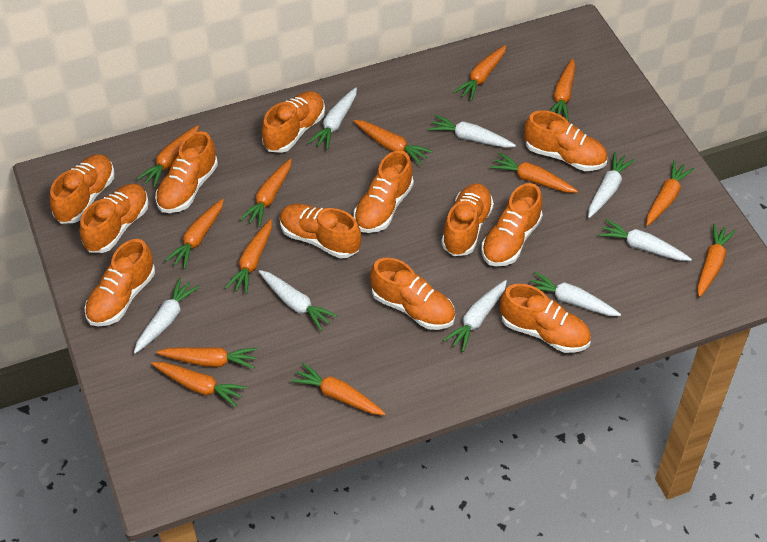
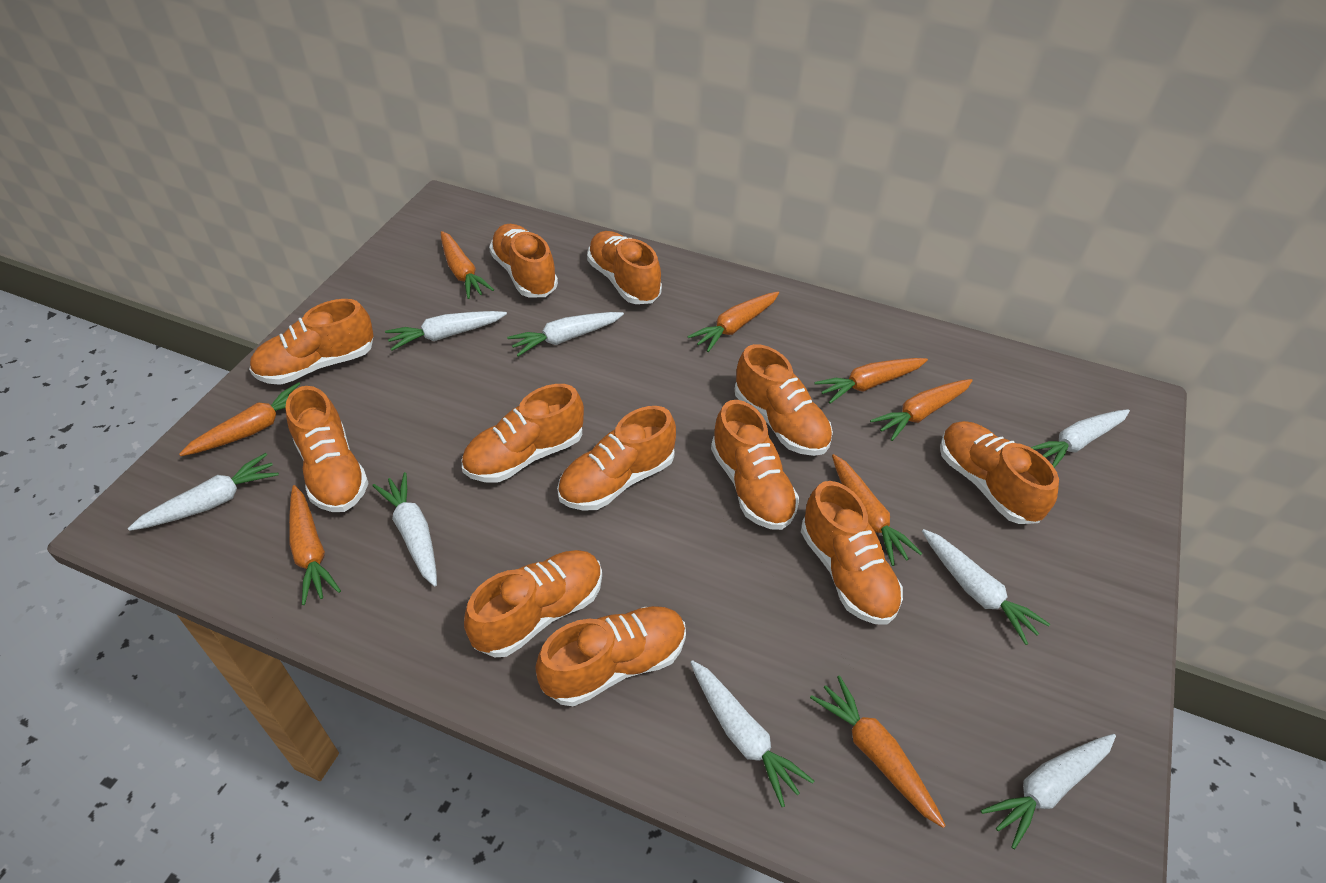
orange carrot: [137,125,199,188] [151,362,247,407] [156,347,257,369] [165,199,224,269] [225,219,272,294] [240,159,292,227] [291,363,386,415] [354,120,433,165] [453,45,506,101] [490,153,578,193] [551,59,575,121] [646,160,694,226] [697,223,736,297] = 13 -> [179,382,300,456] [289,485,341,605] [441,231,494,299] [687,292,779,352] [810,675,946,828] [814,358,928,404] [832,454,922,566] [870,379,973,441] = 8

